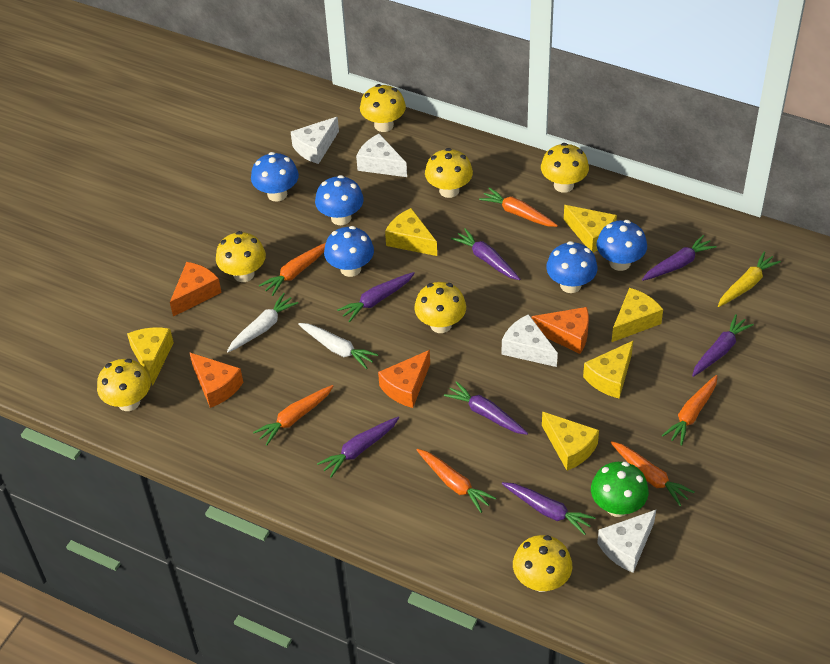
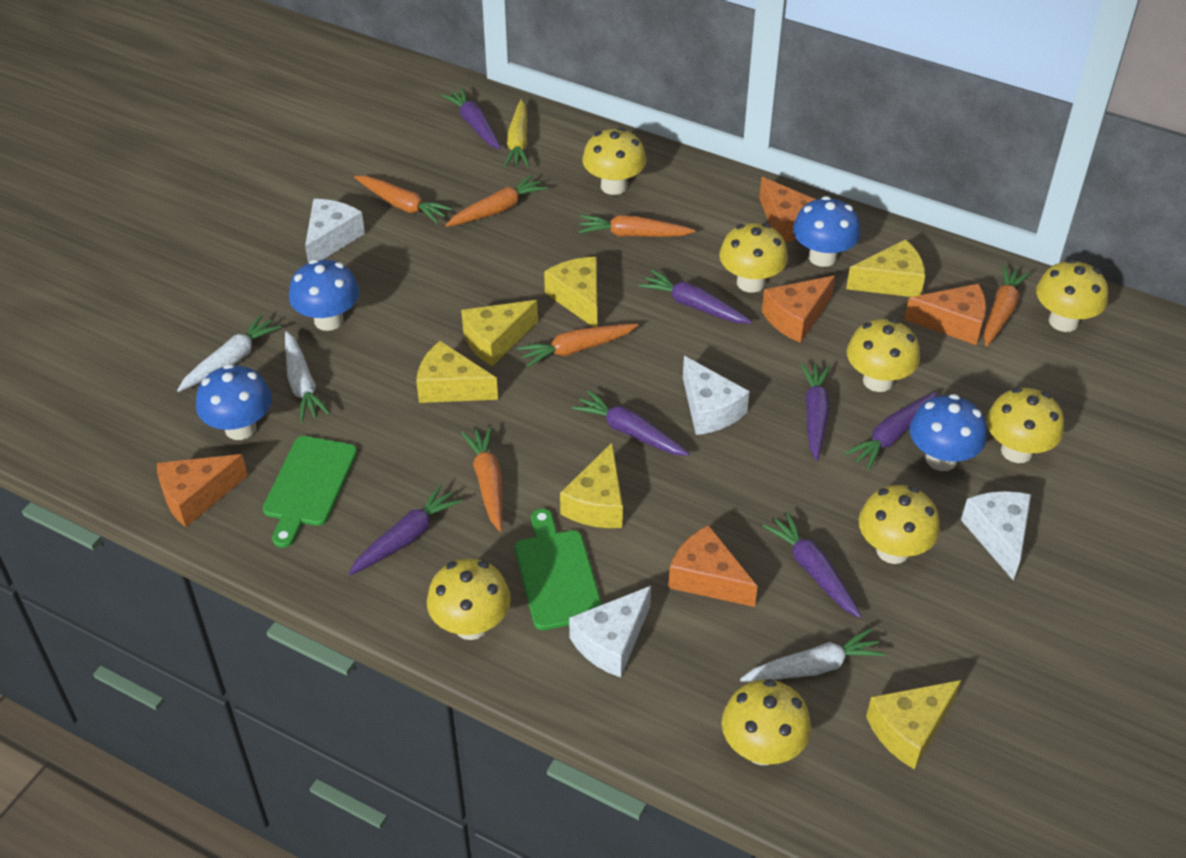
blue mushroom: [251,152,299,202] [315,175,364,225] [324,226,374,277] [546,241,598,293] [597,220,647,271] = 5 -> [196,364,272,440] [289,259,360,331] [793,196,861,267] [910,394,987,471] = 4
green cutting board: none = 0 -> [263,436,357,548] [515,509,602,630] = 2
green mushroom: [591,462,649,517] = 1 -> none = 0
orange cheese: [170,262,222,317] [189,352,243,408] [378,350,430,408] [532,307,589,354] = 4 -> [157,454,248,527] [668,525,758,607] [759,177,816,242] [762,276,835,343] [904,284,986,345] = 5
white carrot: [227,293,298,352] [298,323,378,369] = 2 -> [177,314,281,392] [285,331,330,422] [740,628,886,682] = 3
yellow mushroom: [97,359,151,411] [216,231,266,282] [360,84,406,132] [414,282,466,333] [425,148,473,198] [513,535,572,592] [541,143,589,193] = 7 -> [427,559,511,640] [582,127,647,195] [719,223,788,293] [722,679,811,765] [847,318,920,392] [859,485,940,564] [987,387,1064,463] [1036,259,1108,332] = 8

